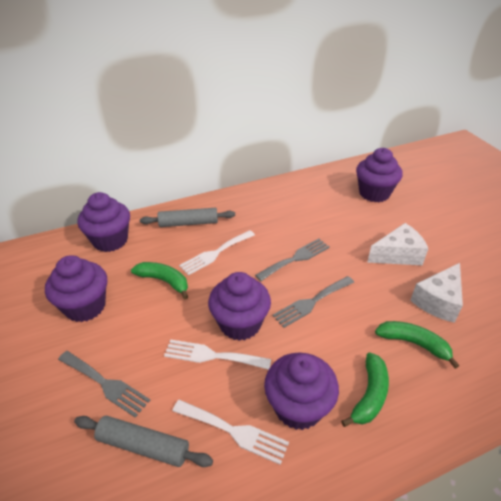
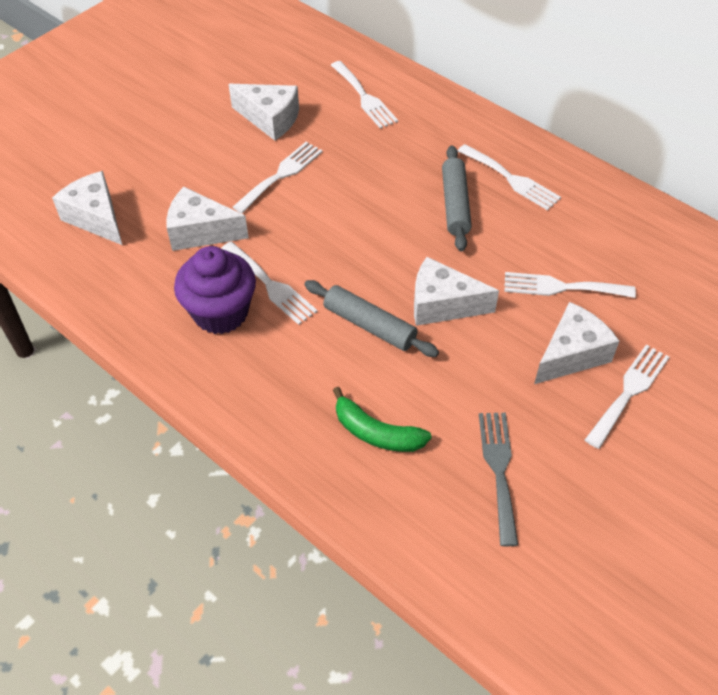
green banana: [131,262,188,299] [341,352,389,427] [375,321,459,369] = 3 -> [333,387,431,452] = 1
grey fork: [58,351,150,418] [255,239,330,281] [273,276,354,328] = 3 -> [479,413,518,546] = 1
purple cupcake: [45,255,107,322] [77,192,130,252] [208,272,271,341] [264,353,339,430] [356,148,403,202] = 5 -> [174,246,256,334] = 1
white cheese: [367,223,428,265] [410,263,463,323] = 2 -> [52,171,122,245] [166,187,249,251] [229,84,299,141] [414,257,499,326] [534,302,619,384] = 5
white fork: [164,339,271,370] [172,400,289,465] [179,230,255,275] = 3 -> [221,242,318,325] [233,142,323,213] [331,61,398,129] [458,144,561,210] [504,272,636,298] [585,344,669,449] = 6

